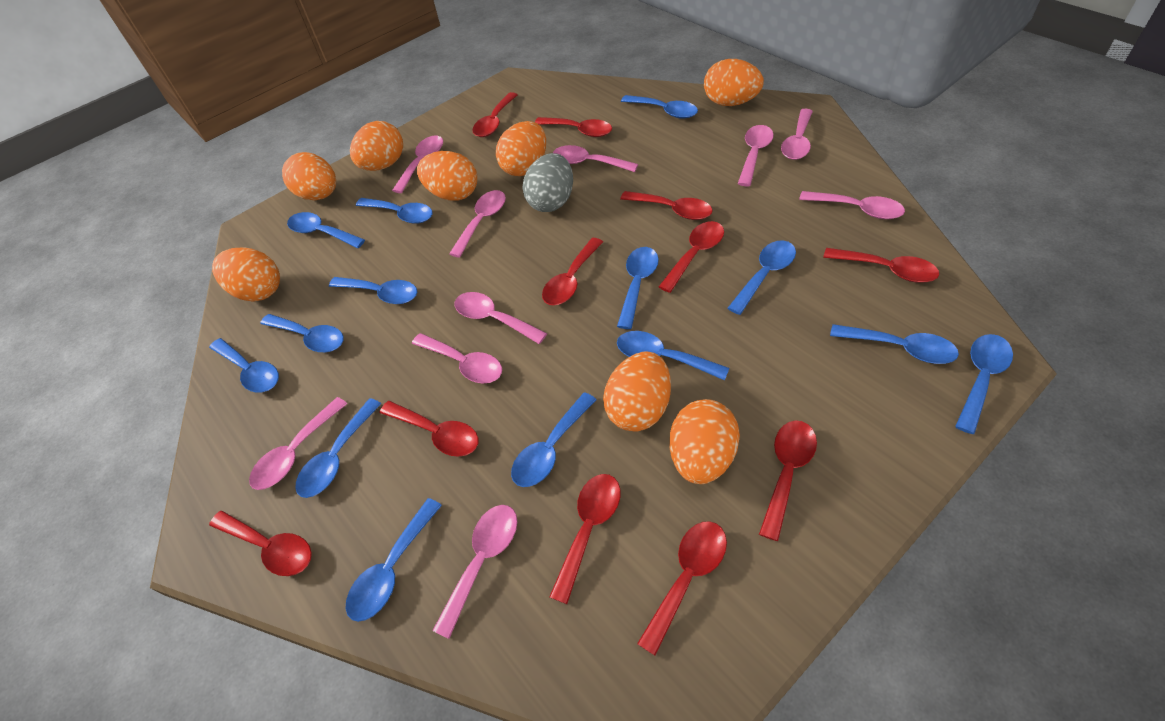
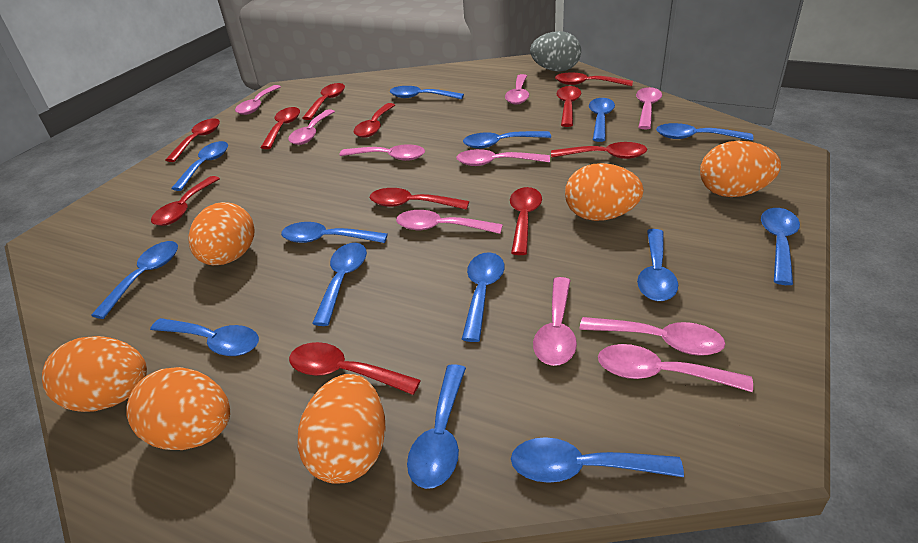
orange egg: [212,247,280,301] [282,152,336,200] [350,121,403,171] [417,151,477,201] [496,121,546,176] [603,351,671,432] [670,399,740,484] [704,59,764,106] = 8 -> [42,336,147,412] [126,367,230,450] [188,202,255,265] [298,374,386,484] [565,163,644,221] [700,141,781,197] = 6

